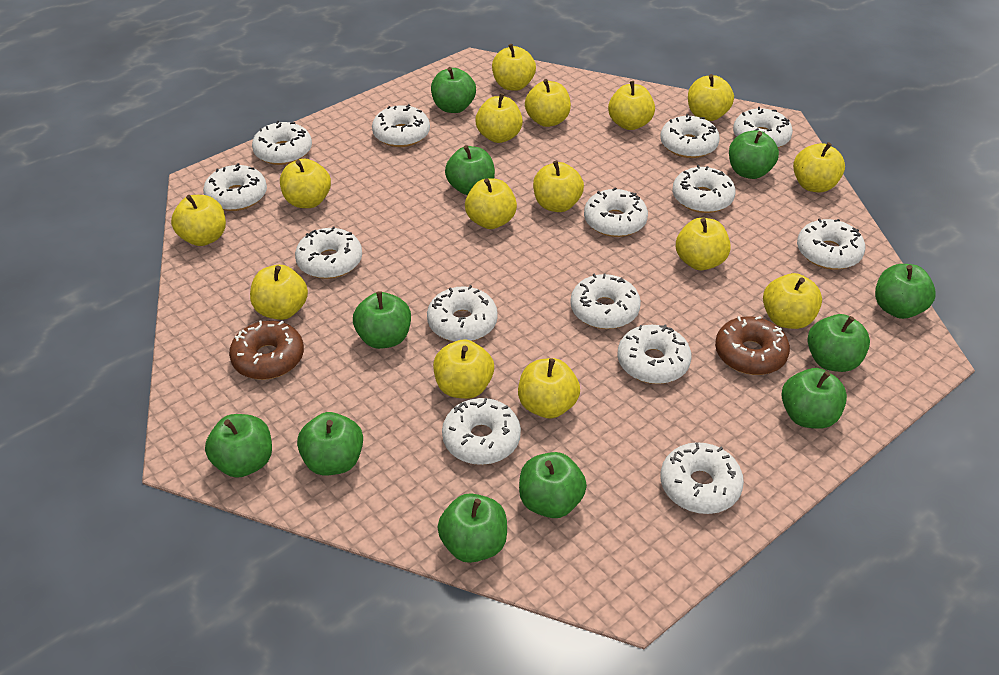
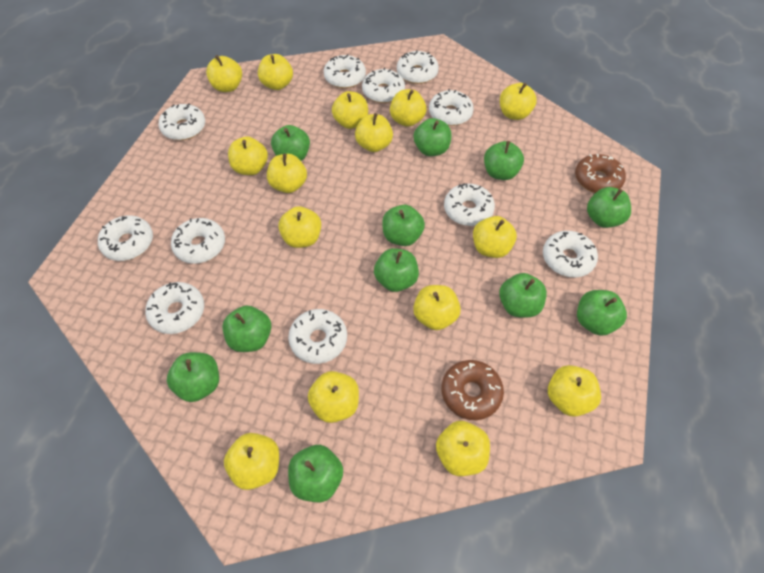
white donut: [203,163,267,211] [252,121,312,165] [295,227,362,279] [372,104,430,147] [427,285,498,342] [442,398,521,465] [570,273,641,329] [584,187,648,237] [618,324,692,384] [660,114,720,158] [660,442,744,514] [672,165,735,213] [733,107,793,148] [797,218,865,270] = 14 -> [98,215,153,261] [145,282,204,334] [158,104,205,140] [171,218,225,264] [288,309,347,364] [324,54,366,88] [362,68,405,103] [397,50,439,84] [429,89,474,126] [444,183,495,226] [543,231,598,278] = 11

